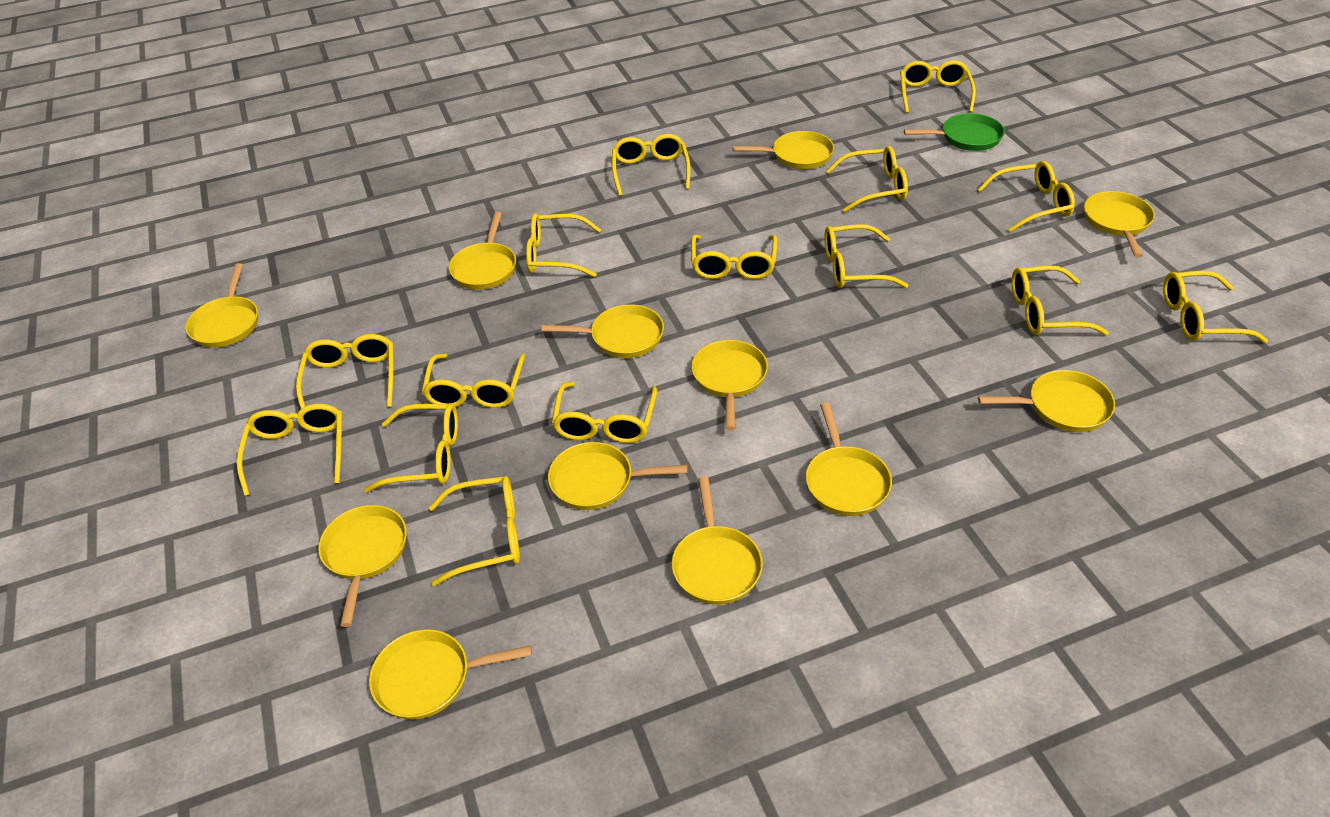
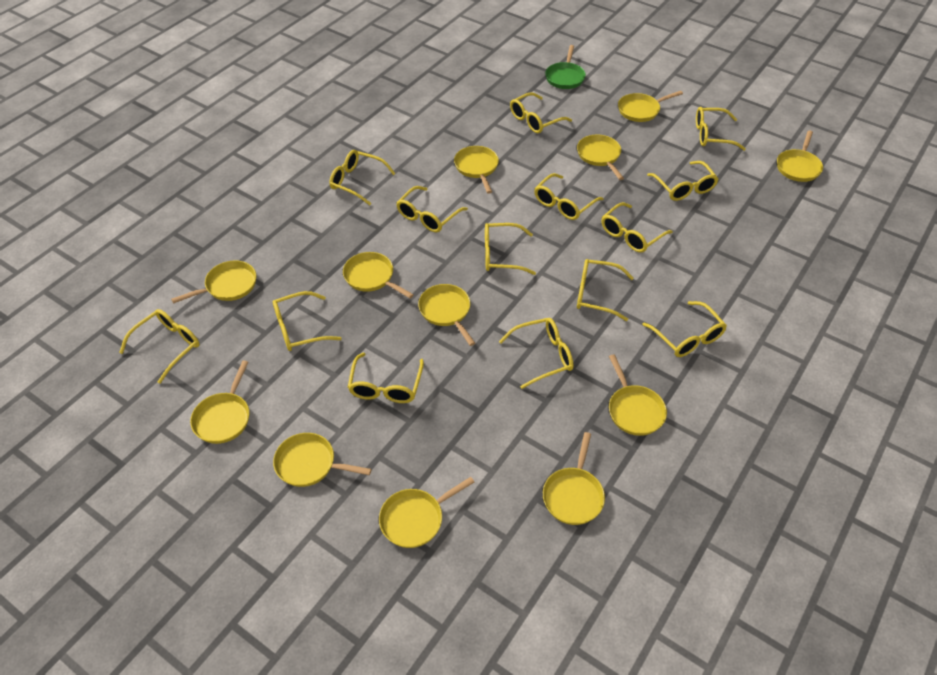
yellow glasses: [237,404,343,496] [296,334,394,409] [364,404,458,493] [422,353,526,408] [429,476,520,586] [526,213,601,277] [552,382,657,443] [612,134,691,196] [691,235,777,279] [824,224,909,288] [826,146,908,212] [900,60,976,113] [977,161,1075,232] [1011,265,1109,336] [1163,271,1268,343] = 15 -> [119,309,200,383] [273,291,342,351] [329,150,396,205] [348,353,424,403] [396,186,468,232] [485,223,536,275] [499,318,573,389] [510,92,572,133] [534,173,603,220] [577,259,634,321] [601,202,673,253] [642,301,727,357] [647,161,718,201] [696,107,746,151] = 14

